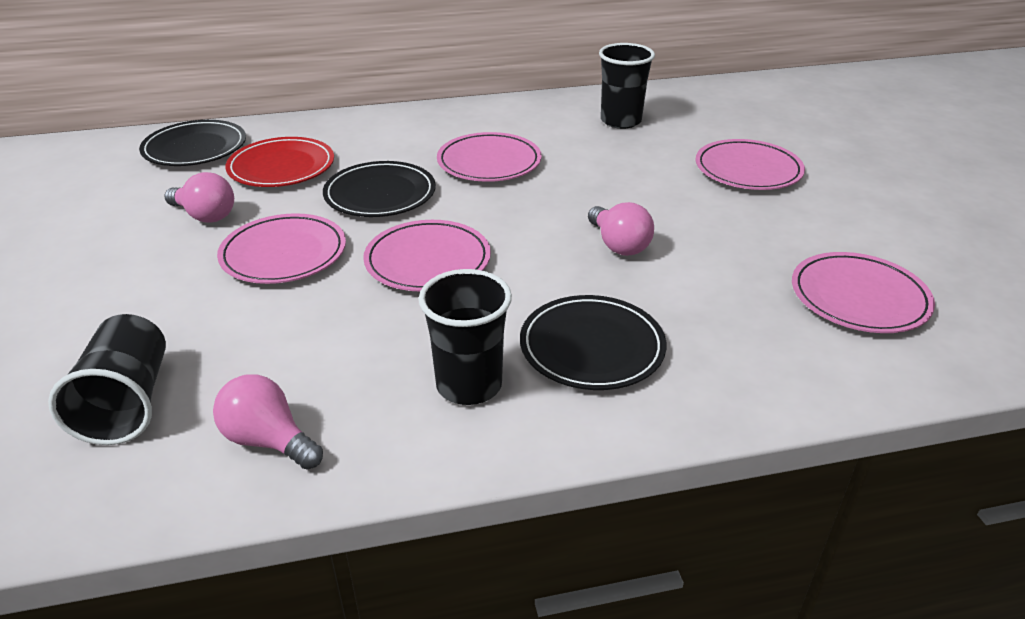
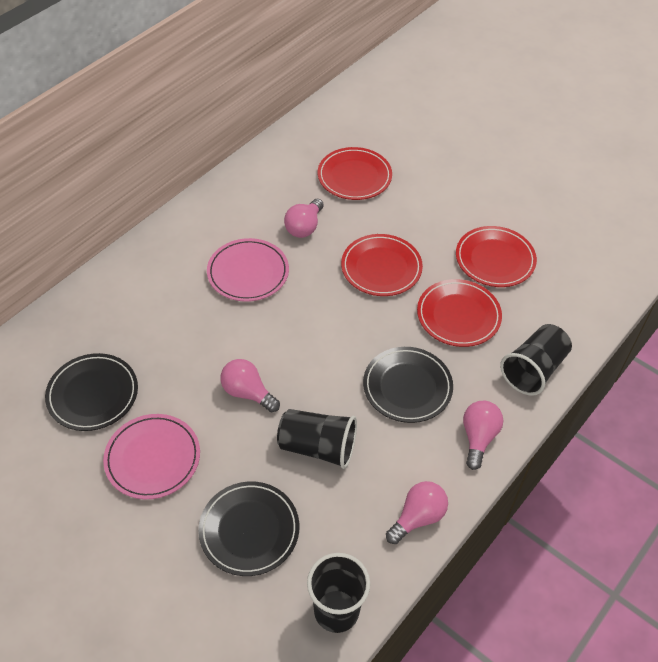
pink light bulb: [164,172,234,223] [213,374,323,470] [588,202,654,256] = 3 -> [221,359,280,412] [284,199,324,238] [386,481,448,544] [463,401,503,470] = 4
pink plate: [217,213,346,284] [363,220,491,291] [437,132,542,182] [696,139,805,190] [792,252,935,333] = 5 -> [103,414,200,499] [207,238,289,302] = 2
red plate: [225,137,334,187] = 1 -> [318,147,392,200] [341,234,423,296] [417,279,502,347] [456,226,537,287] = 4

